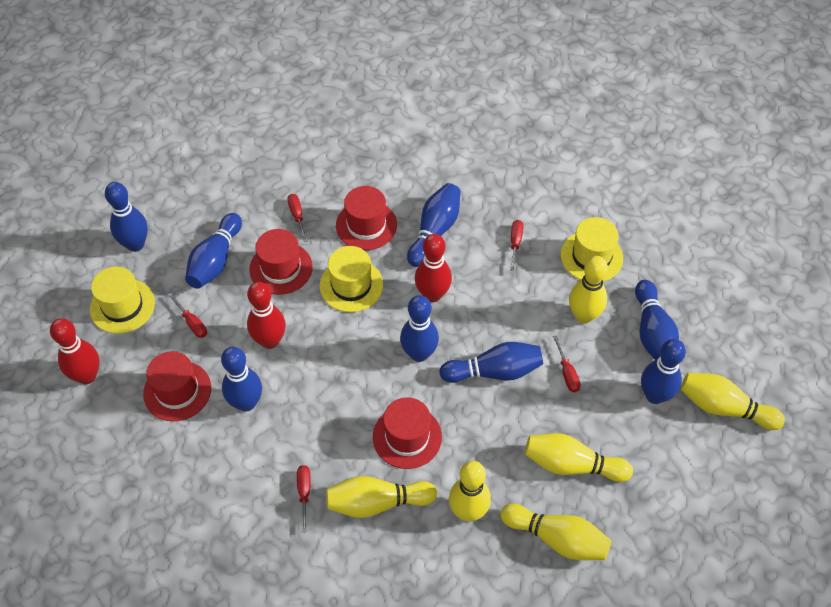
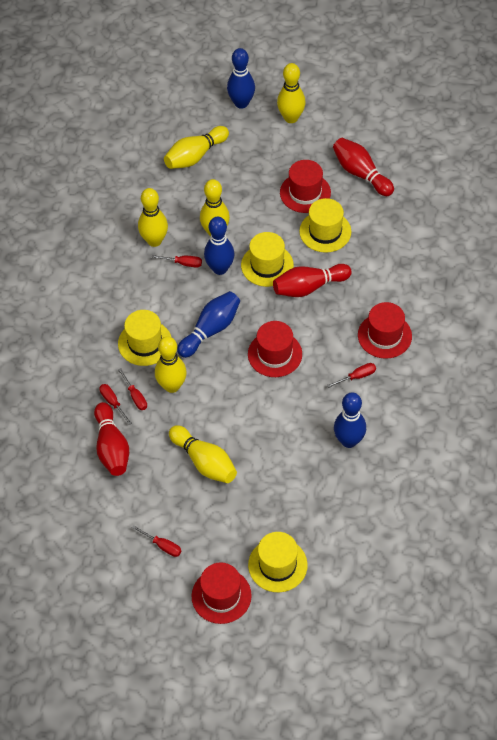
blue bowling pin: [105,182,148,252] [185,213,242,289] [221,347,262,412] [400,295,439,362] [407,183,461,267] [439,342,543,383] [635,280,679,360] [641,339,686,404] = 8 -> [177,291,240,358] [204,216,234,275] [227,48,255,109] [334,392,366,448] = 4
yellow hat: [90,267,155,334] [320,246,383,312] [561,217,623,281] = 3 -> [118,310,171,366] [241,232,294,287] [248,532,308,592] [299,198,351,253] = 4

